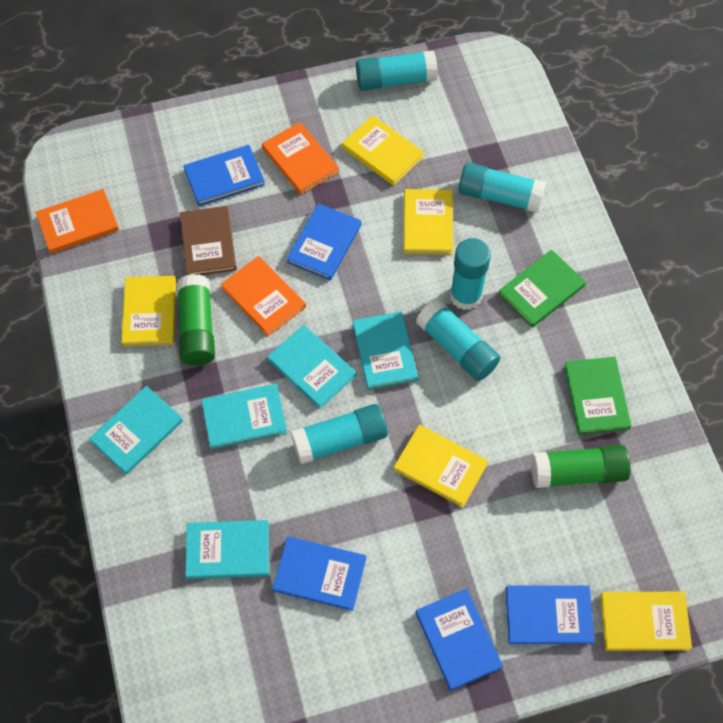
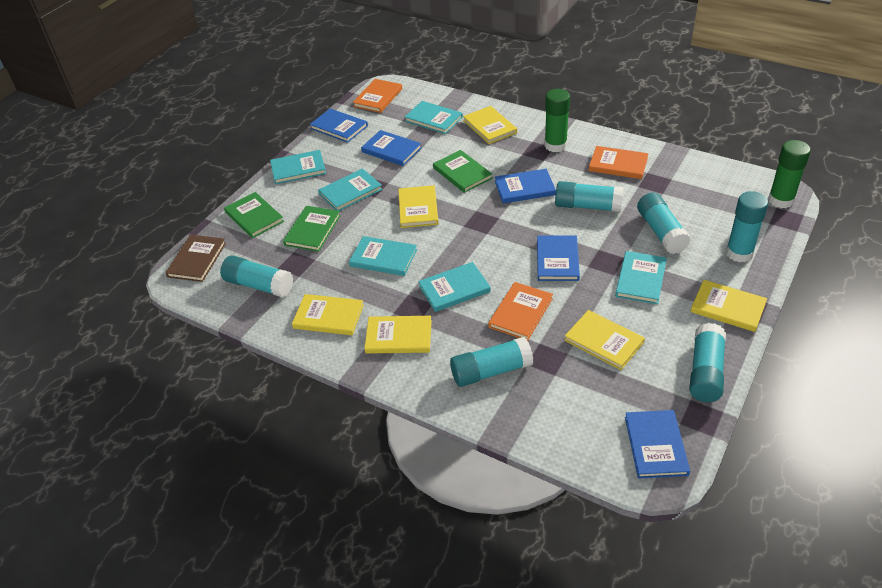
green book: [498,250,586,327] [564,357,632,435] = 2 -> [224,192,284,238] [283,206,341,252] [433,150,492,193] = 3
turquoise book: [89,386,183,475] [185,520,269,579] [201,384,287,450] [267,325,356,409] [353,311,418,390] = 5 -> [270,150,326,184] [318,169,382,211] [349,236,417,276] [405,101,463,134] [418,262,491,312] [615,251,667,304] = 6
turquoise glue stick: [291,404,388,464] [356,51,438,91] [416,299,500,381] [450,238,491,310] [458,162,546,213] = 5 -> [220,255,293,297] [450,337,533,387] [555,181,624,212] [637,193,691,254] [689,323,726,402] [726,191,768,262] = 6
yellow book: [122,276,176,346] [342,115,424,186] [393,425,488,507] [404,189,453,255] [600,592,692,651] = 5 -> [292,294,364,335] [364,316,432,354] [398,185,439,228] [463,106,517,144] [564,310,645,370] [691,280,767,332] = 6

